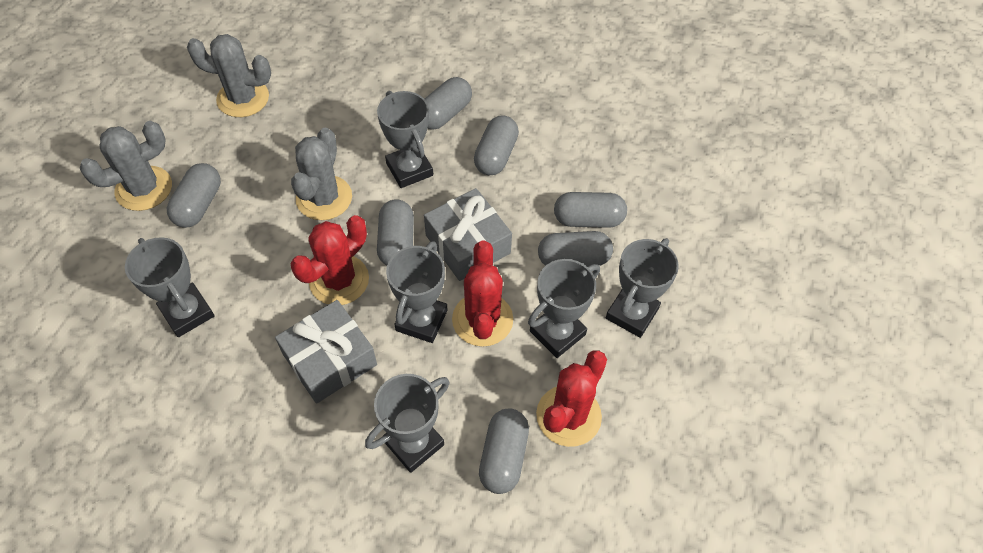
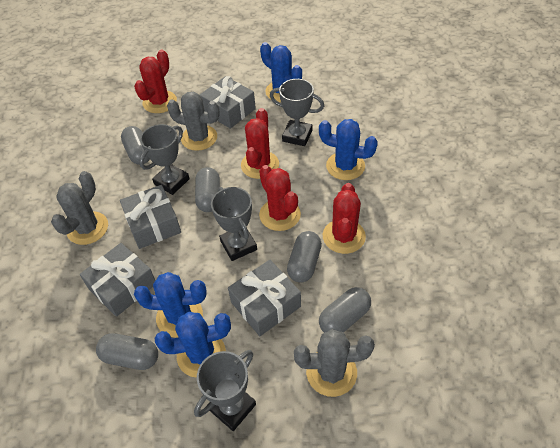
blue cactus: none = 0 -> [134,272,207,338] [155,312,231,378] [260,42,302,102] [319,119,378,180] = 4
grey capsule: [167,163,221,228] [377,199,414,266] [425,77,472,130] [474,116,519,175] [479,409,529,494] [538,231,613,267] [554,192,627,228] = 7 -> [96,333,158,370] [121,126,150,165] [195,167,220,212] [287,231,322,283] [319,287,371,333] = 5
grey gift: [275,300,377,404] [424,188,512,281] = 2 -> [80,243,155,317] [120,185,181,249] [200,76,256,129] [228,260,301,336] = 4
grey trophy: [125,237,214,337] [365,374,450,473] [377,91,433,188] [386,241,447,343] [528,259,600,358] [606,238,679,338] = 6 -> [139,124,190,195] [194,350,256,431] [211,187,257,261] [270,79,324,146] = 4
red cactus: [290,215,369,305] [452,240,513,347] [536,350,607,447] = 3 -> [134,50,177,113] [241,108,279,179] [259,165,301,231] [323,183,366,254] = 4

